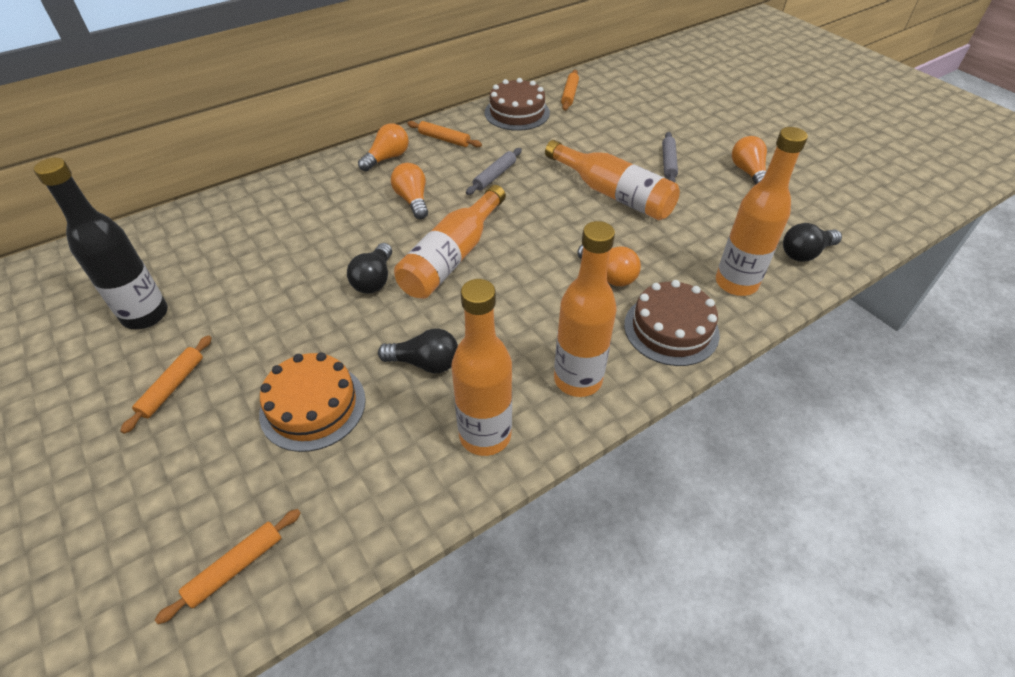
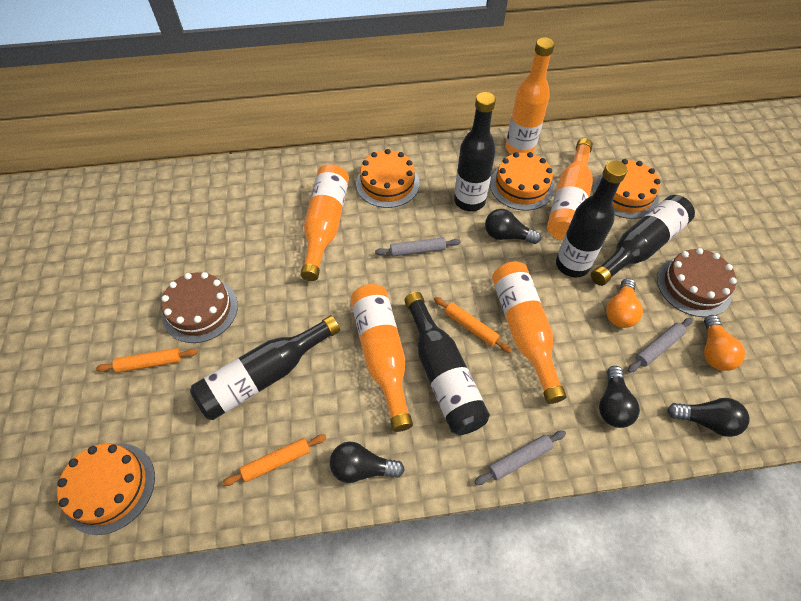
black bottle: [34,157,168,329] = 1 -> [190,315,340,420] [404,292,490,435] [454,92,496,211] [556,160,628,277] [591,195,695,286] = 5
black light bulb: [347,243,392,294] [378,329,458,374] [783,223,842,262] = 3 -> [330,441,404,483] [485,209,541,244] [599,366,640,428] [667,398,750,437] = 4
grey rolling pin: [466,148,522,195] [662,132,678,182] = 2 -> [375,237,461,256] [474,431,566,485] [628,318,693,373] = 3
orange cake: [259,352,366,452] = 1 -> [57,443,155,535] [356,149,420,208] [490,152,554,211] [593,159,661,219] = 4
orange light bulb: [358,123,409,171] [391,163,428,219] [577,245,641,286] [732,136,767,185] = 4 -> [606,278,643,328] [704,315,745,371] = 2
orange rolling pin: [120,335,212,434] [155,509,301,624] [407,121,482,148] [561,70,579,111] = 4 -> [96,348,198,373] [222,434,326,486] [434,297,512,353] = 3

